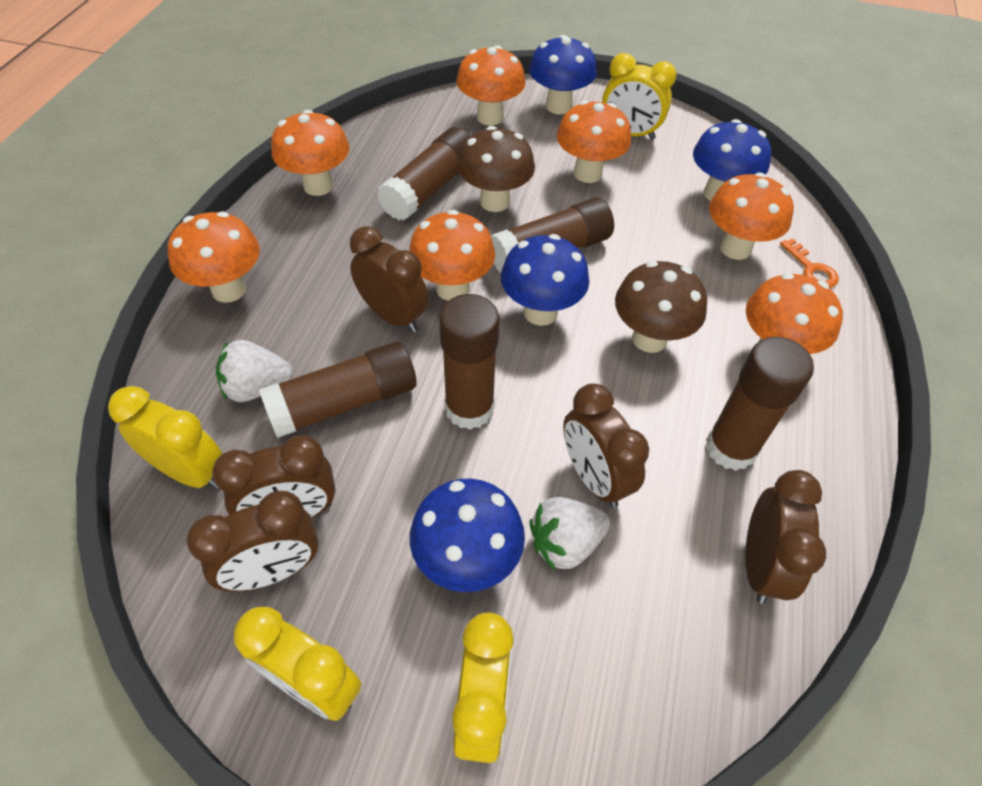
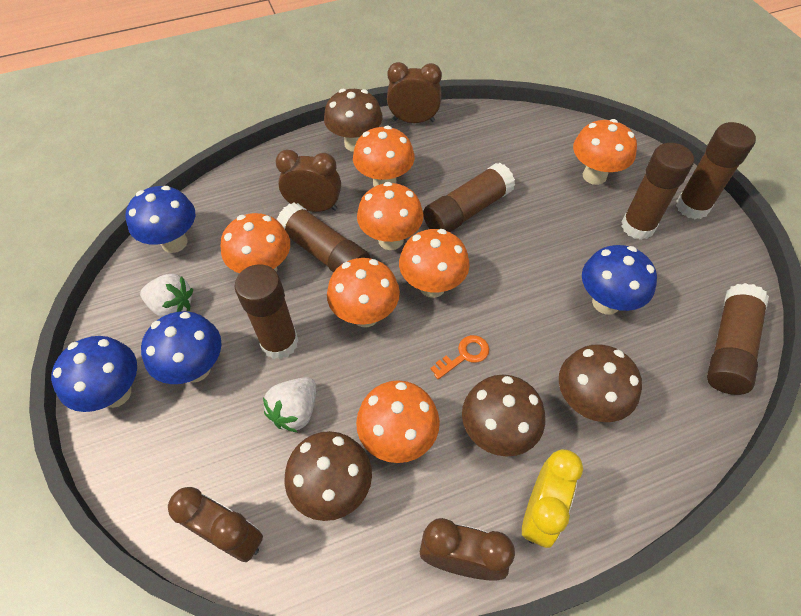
brown clock: [187,491,319,592] [212,435,335,518] [350,226,428,333] [563,383,649,508] [745,470,826,604] = 5 -> [168,487,263,562] [275,150,341,212] [387,62,442,123] [419,518,515,581] = 4
brown glue stick: [259,342,416,438] [377,127,470,220] [439,294,500,430] [491,198,614,274] [706,337,814,471] = 5 -> [235,264,299,359] [277,202,370,273] [423,163,515,232] [621,143,694,240] [676,122,756,219] [707,283,769,395] = 6
brown mushroom: [457,126,535,212] [615,261,707,353] = 2 -> [285,431,372,521] [324,89,383,152] [462,375,545,457] [559,344,642,422] = 4
yellow clock: [108,386,222,489] [234,607,361,721] [452,613,514,763] [602,53,677,140] = 4 -> [522,449,583,548] = 1

